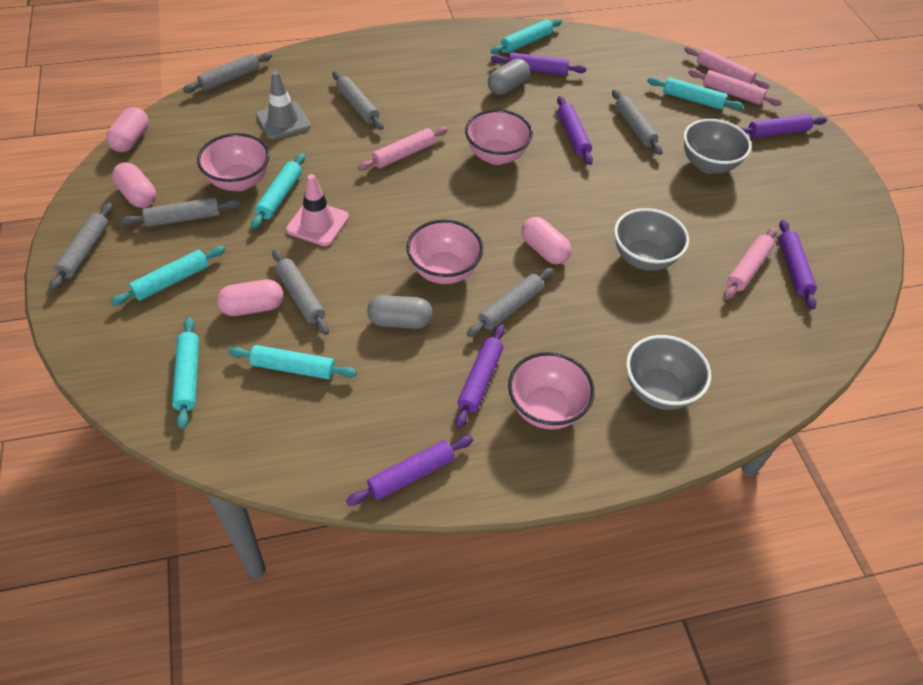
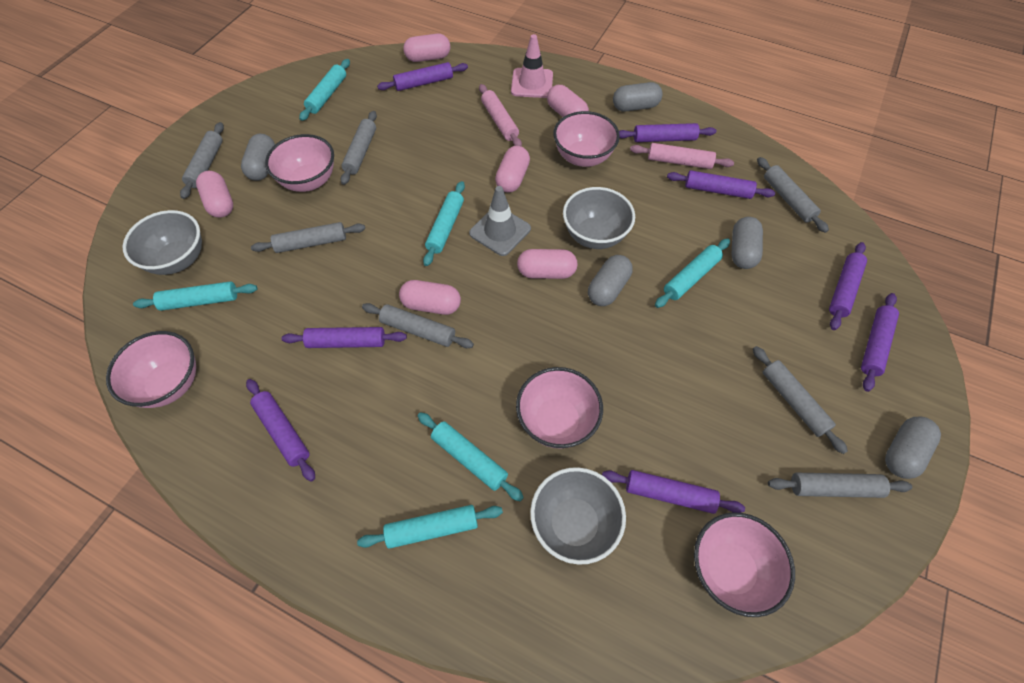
grey capsule: [367,295,433,329] [488,59,530,95] = 2 -> [241,134,275,181] [588,255,633,306] [613,82,663,112] [731,217,763,269] [885,417,941,479] = 5
pink bowl: [197,133,270,191] [406,220,483,284] [465,109,533,165] [508,352,595,430] = 4 -> [106,331,196,408] [265,134,334,192] [516,367,603,449] [553,111,620,167] [694,512,795,617] = 5
pink capsule: [106,107,149,152] [112,162,156,208] [217,279,283,316] [521,217,571,264] = 4 -> [196,171,233,218] [399,280,461,315] [403,34,450,62] [495,146,530,193] [517,249,578,279] [547,85,589,117] = 6
pink rolling pin: [358,127,448,170] [684,46,770,89] [688,69,782,106] [724,228,777,300] = 4 -> [479,84,522,147] [630,143,734,169] = 2
purple rolling pin: [346,436,473,506] [455,324,505,429] [491,52,586,76] [557,96,593,165] [739,114,827,138] [779,220,817,310] = 6 -> [246,379,315,482] [281,327,407,348] [377,62,468,91] [602,470,745,514] [619,123,716,142] [667,170,775,199] [829,242,867,330] [861,293,899,392] = 8

